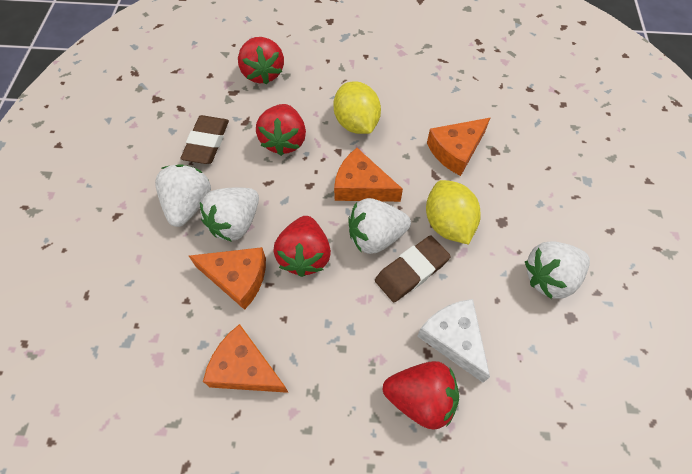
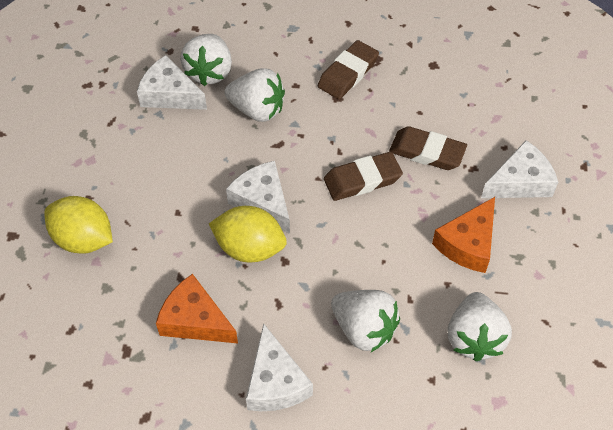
brown eraser: [180,115,229,164] [375,235,451,302] = 2 -> [318,40,379,99] [324,152,403,201] [389,126,467,170] = 3
orange cheese: [189,247,266,310] [203,324,289,393] [334,148,403,202] [427,118,490,176] = 4 -> [156,274,238,343] [432,197,495,273] = 2
red strawberry: [238,37,284,84] [256,104,306,156] [273,216,331,277] [383,361,459,430] = 4 -> none = 0
white cheese: [417,299,490,383] = 1 -> [137,55,207,110] [226,161,290,234] [246,323,313,411] [481,140,558,198] = 4

